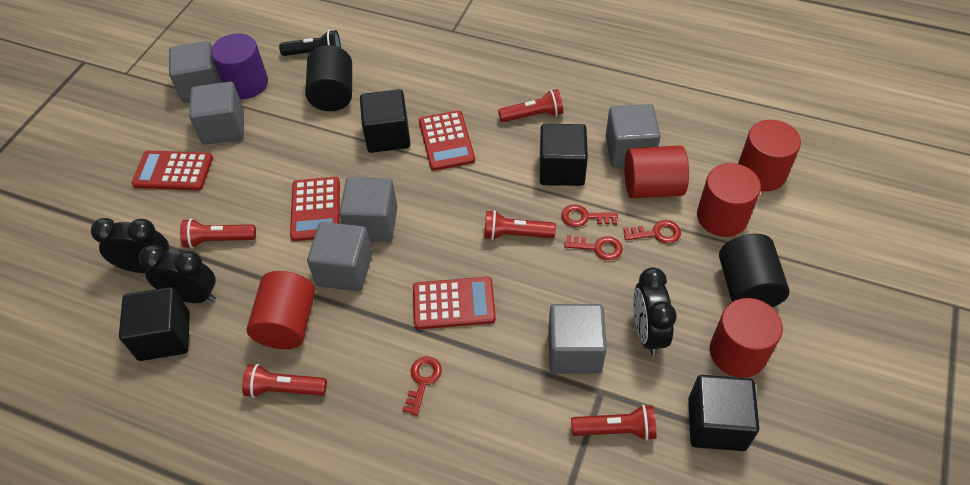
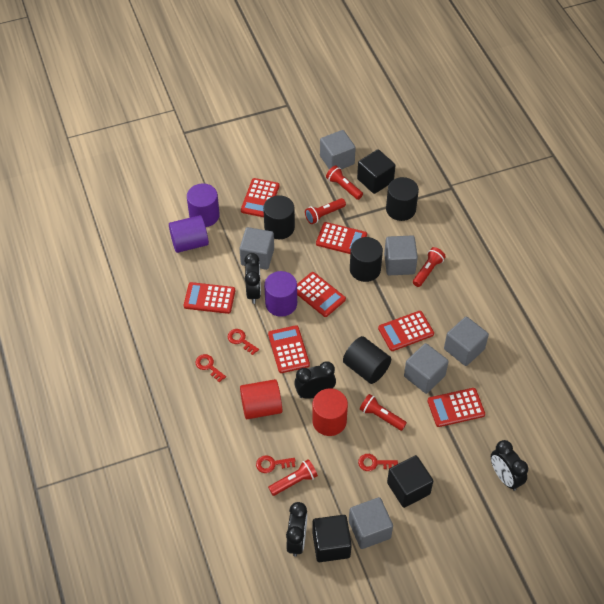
black clock: [91,218,169,273] [139,245,216,303] [633,267,677,355] = 3 -> [244,253,261,304] [286,502,307,557] [294,361,336,399] [491,440,528,491] = 4
black cube: [119,287,190,361] [360,89,411,153] [540,124,588,186] [688,375,760,451] = 4 -> [312,515,352,562] [357,149,396,194] [387,455,433,508] = 3
black cylinder: [305,45,352,111] [719,234,789,307] = 2 -> [263,195,295,239] [343,336,391,384] [350,237,383,282] [386,177,419,221] = 4
black flashlight: [279,30,341,56] = 1 -> none = 0
purple cylinder: [211,33,268,99] = 1 -> [169,215,209,253] [187,183,220,227] [264,271,297,317] = 3
red calculator: [132,150,213,191] [290,177,340,241] [413,277,496,329] [419,110,475,171] = 4 -> [184,282,235,314] [241,178,280,217] [268,325,310,373] [297,272,346,317] [316,222,367,254] [378,311,434,351] [428,388,485,427] = 7
red cylinder: [247,271,315,349] [625,145,689,199] [697,163,761,237] [710,298,783,378] [738,120,801,192] = 5 -> [240,379,282,419] [312,388,348,436] = 2

